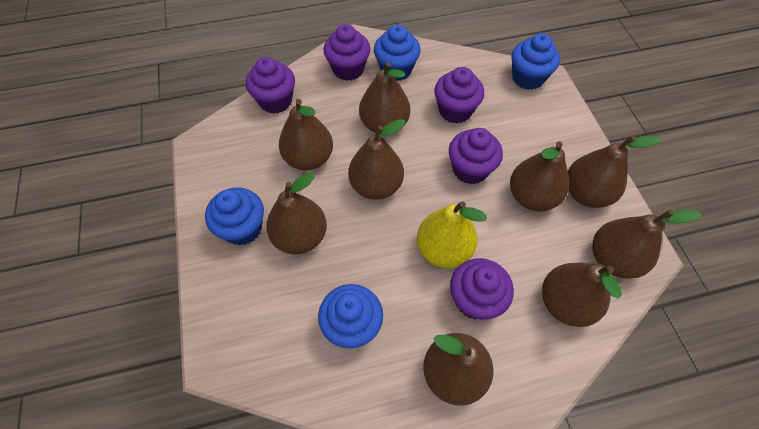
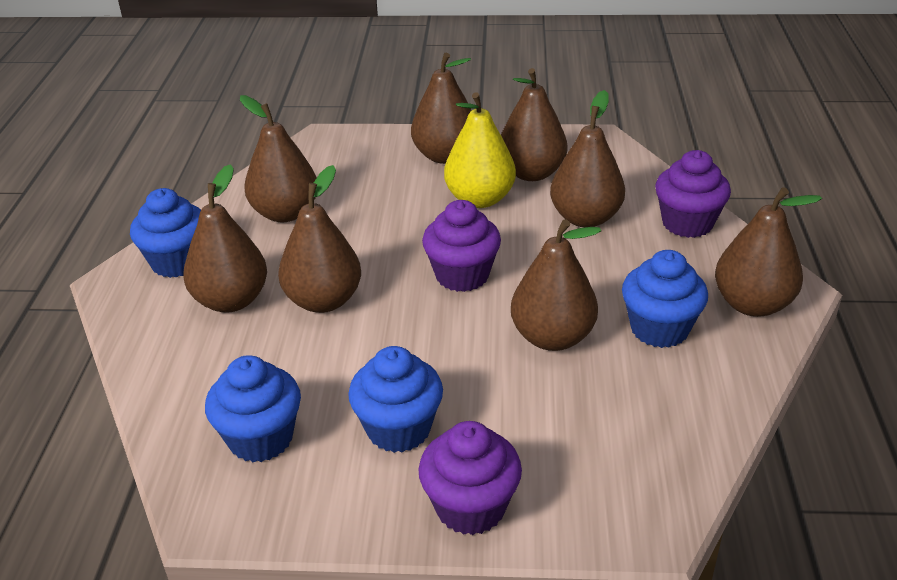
brown pear: [266,172,327,255] [279,99,333,170] [348,119,405,200] [359,62,410,133] [423,333,494,406] [510,141,569,211] [542,263,622,327] [568,135,661,208] [593,210,702,279] = 9 -> [183,164,267,313] [240,95,317,222] [278,165,361,313] [411,53,472,164] [501,68,567,181] [511,219,601,351] [550,90,625,228] [715,187,822,317] = 8
purple cupcake: [246,57,295,114] [323,24,371,81] [434,67,484,124] [449,128,503,184] [450,258,514,320] = 5 -> [419,421,522,535] [422,200,501,292] [655,150,731,238] = 3

